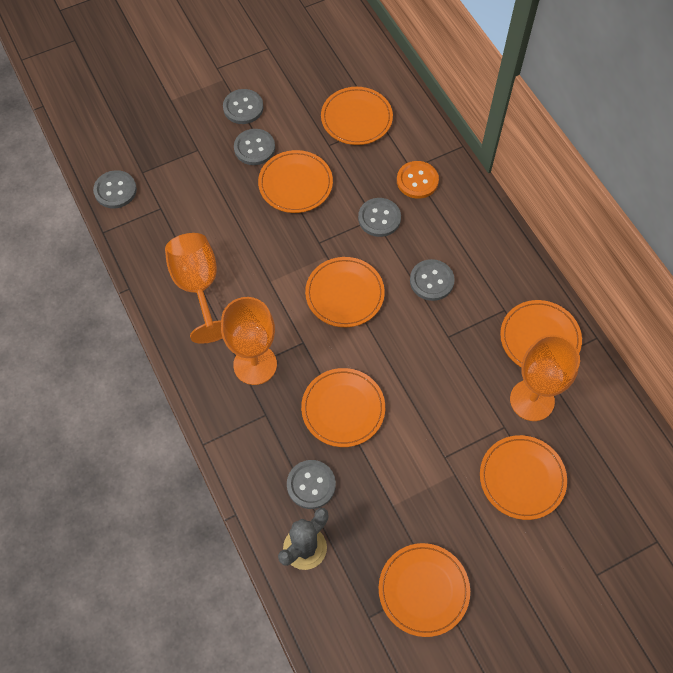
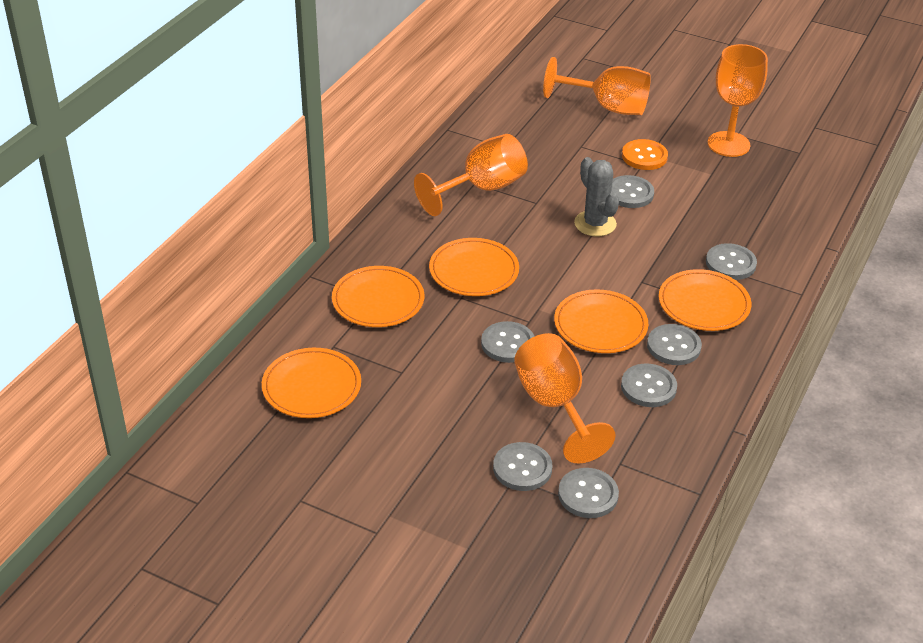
grey button: [93,170,137,208] [223,89,263,124] [234,129,275,165] [287,460,336,509] [358,198,401,237] [410,259,455,301] = 6 -> [481,321,535,363] [493,442,552,491] [558,468,619,518] [611,175,654,208] [621,364,677,407] [647,324,702,365] [706,243,757,280] = 7
orange goblet: [165,233,223,344] [221,297,277,385] [510,335,580,421] = 3 -> [414,134,528,216] [514,333,616,464] [543,57,651,115] [708,44,768,157] = 4
orange plate: [258,150,333,213] [301,368,385,447] [305,257,385,327] [321,87,393,145] [379,543,470,637] [480,435,567,520] [500,300,582,367] = 7 -> [262,348,361,418] [332,266,424,327] [429,238,519,296] [554,289,648,353] [659,269,751,331] = 5

